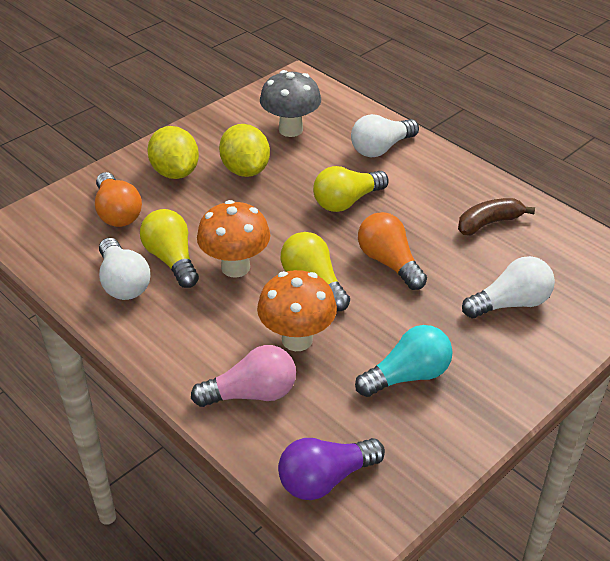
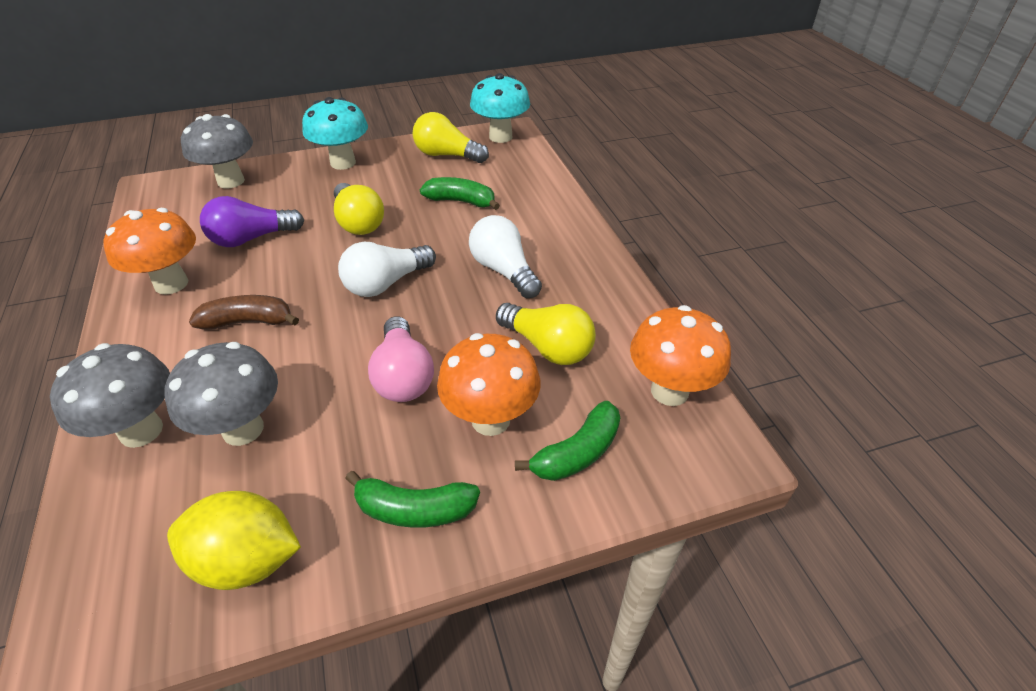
green banana: none = 0 -> [345,471,480,528] [420,177,500,210] [515,401,620,481] = 3
grey mushroom: [260,70,321,137] = 1 -> [50,343,170,448] [164,342,278,446] [181,114,253,188] = 3
orange light bulb: [95,172,142,227] [358,212,427,290] = 2 -> none = 0
orange mushroom: [197,200,270,278] [257,270,337,351] = 2 -> [103,208,196,295] [437,333,541,436] [630,305,731,406] = 3
turquoise light bulb: [355,325,453,397] = 1 -> none = 0
turquoise mushroom: none = 0 -> [302,97,368,170] [470,73,530,143] = 2
white light bulb: [99,238,151,300] [351,114,419,157] [462,256,555,318] = 3 -> [338,242,436,297] [469,215,542,298] = 2
yellow lemon: [147,126,199,179] [219,124,270,177] = 2 -> [167,491,301,590] = 1

